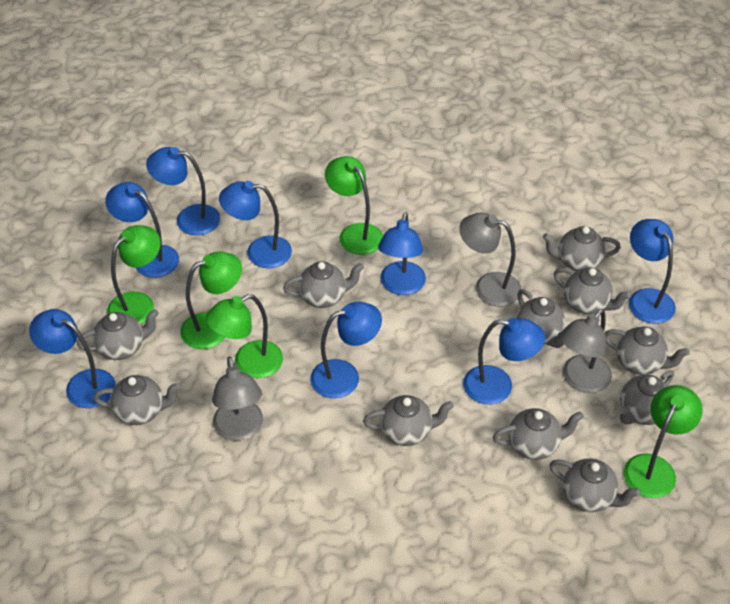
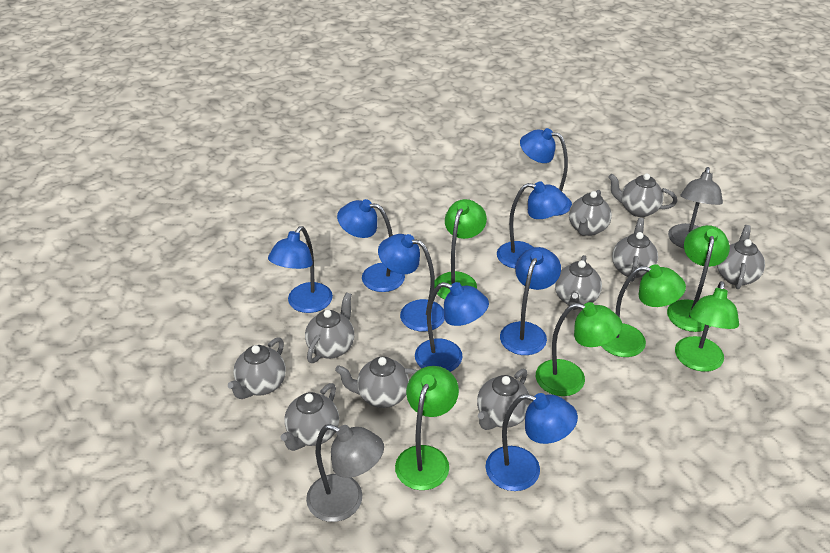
green lamp: [107,225,161,324] [180,251,242,349] [206,294,283,378] [325,156,383,255] [624,385,703,498] = 5 -> [395,366,459,490] [434,199,487,299] [536,302,622,396] [602,264,686,357] [667,225,730,332] [675,281,739,372] = 6
grey lamp: [212,357,263,441] [459,212,521,306] [560,309,612,393] = 3 -> [306,424,384,522] [668,167,723,248] = 2
grey teapot: [77,309,159,360] [94,375,180,425] [283,261,364,308] [363,395,454,446] [493,408,584,460] [516,289,565,348] [543,226,621,271] [549,458,640,512] [554,267,631,314] [605,326,690,375] [620,370,674,425] = 11 -> [228,337,286,399] [281,383,339,451] [305,292,354,363] [335,356,418,408] [477,369,531,430] [555,255,602,310] [569,190,612,236] [608,173,677,217] [612,218,658,282] [717,225,765,289] = 10

